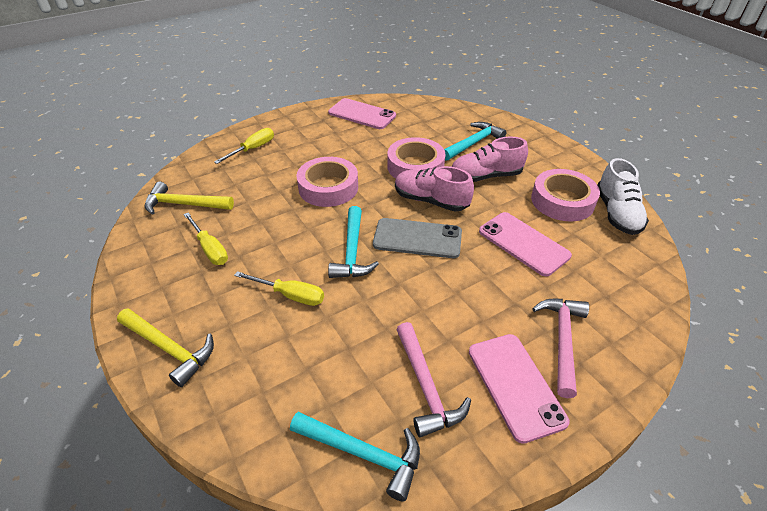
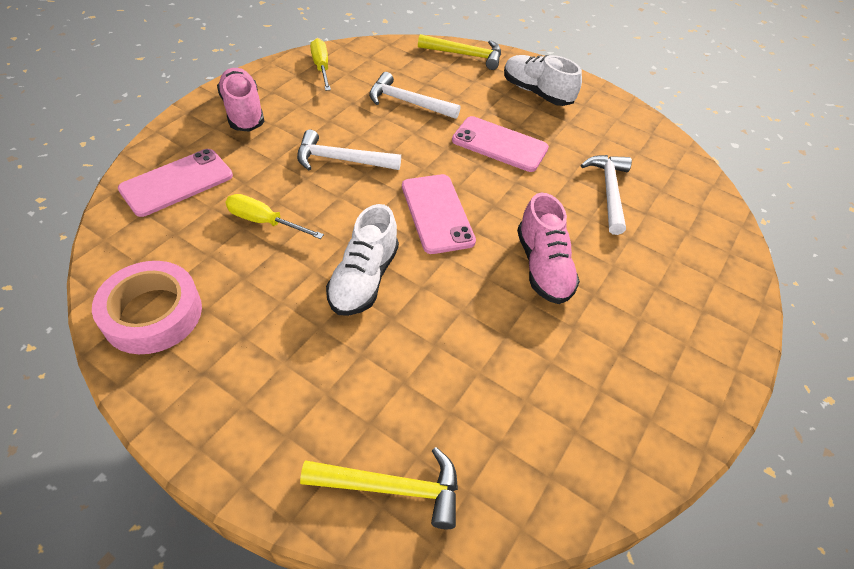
grey phone: [373,218,462,258] = 1 -> none = 0
pink hammer: [396,322,471,437] [532,299,589,398] = 2 -> none = 0
pink tape: [296,157,358,207] [387,137,446,178] [531,169,600,222] = 3 -> [92,261,202,354] = 1
turquoise hammer: [290,412,420,502] [328,206,379,278] [444,122,506,161] = 3 -> none = 0
white hammer: none = 0 -> [297,130,401,170] [369,72,460,119] [581,155,632,235] = 3
white shoe: [597,158,649,235] = 1 -> [326,204,399,316] [504,55,582,106] = 2
yellow screwdriver: [183,213,228,265] [214,128,274,164] [234,271,324,306] = 3 -> [225,194,324,239] [310,39,331,91] = 2

